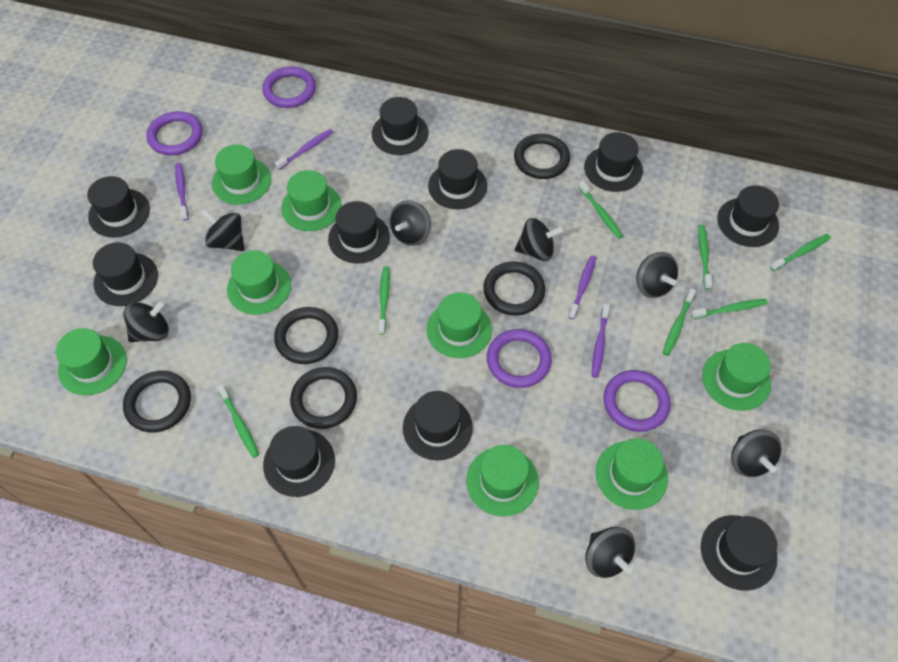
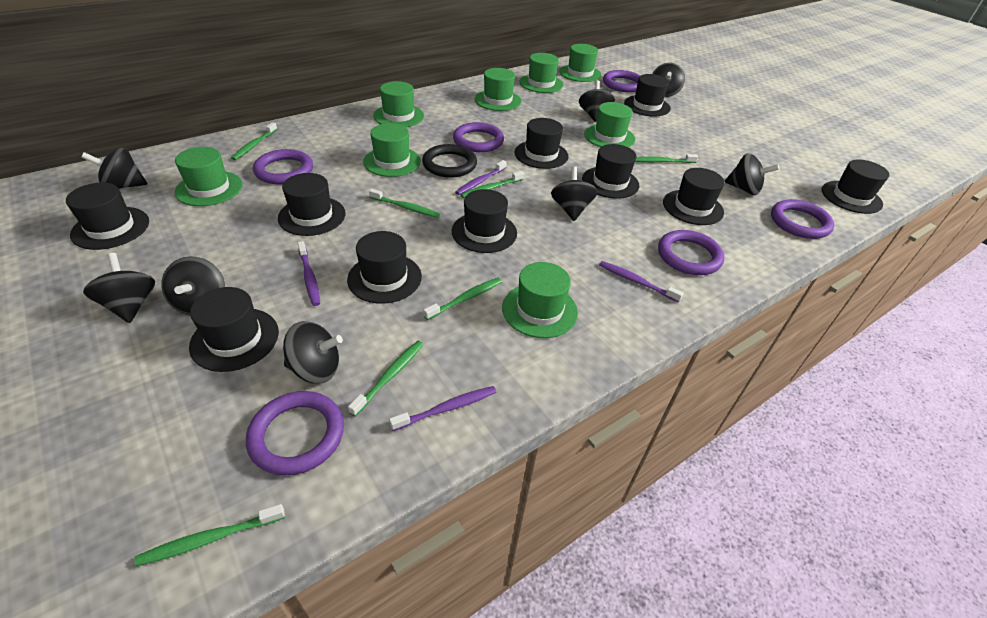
black ring: [123,371,191,433] [274,307,338,364] [290,367,357,429] [483,261,545,316] [514,134,570,179] = 5 -> [422,144,477,178] = 1
black spinning top: [123,300,169,342] [201,209,245,251] [390,200,431,246] [515,218,564,261] [585,527,635,578] [636,252,678,298] [731,429,782,477] = 7 -> [81,148,147,189] [83,253,155,323] [161,256,225,315] [283,321,343,384] [551,166,598,221] [579,81,615,122] [652,63,685,97] [725,153,779,195] = 8
purple ring: [146,111,203,155] [262,67,316,108] [487,329,552,388] [603,370,671,432] = 4 -> [246,391,344,476] [253,149,313,184] [453,122,504,152] [603,70,640,92] [658,230,725,275] [771,199,834,239] = 6

